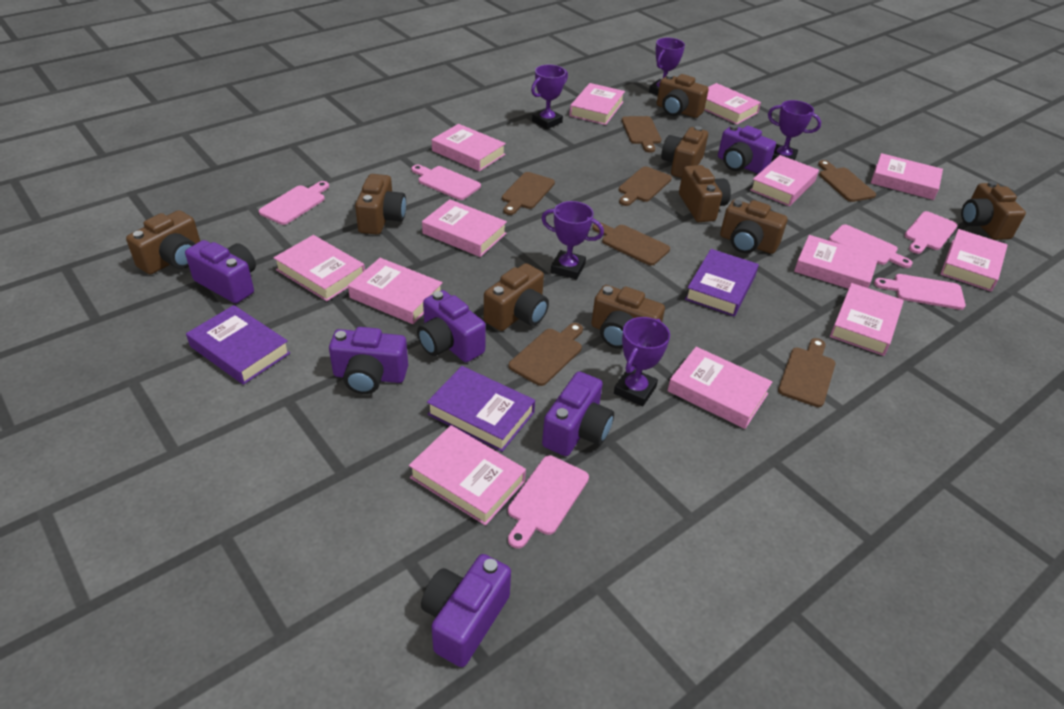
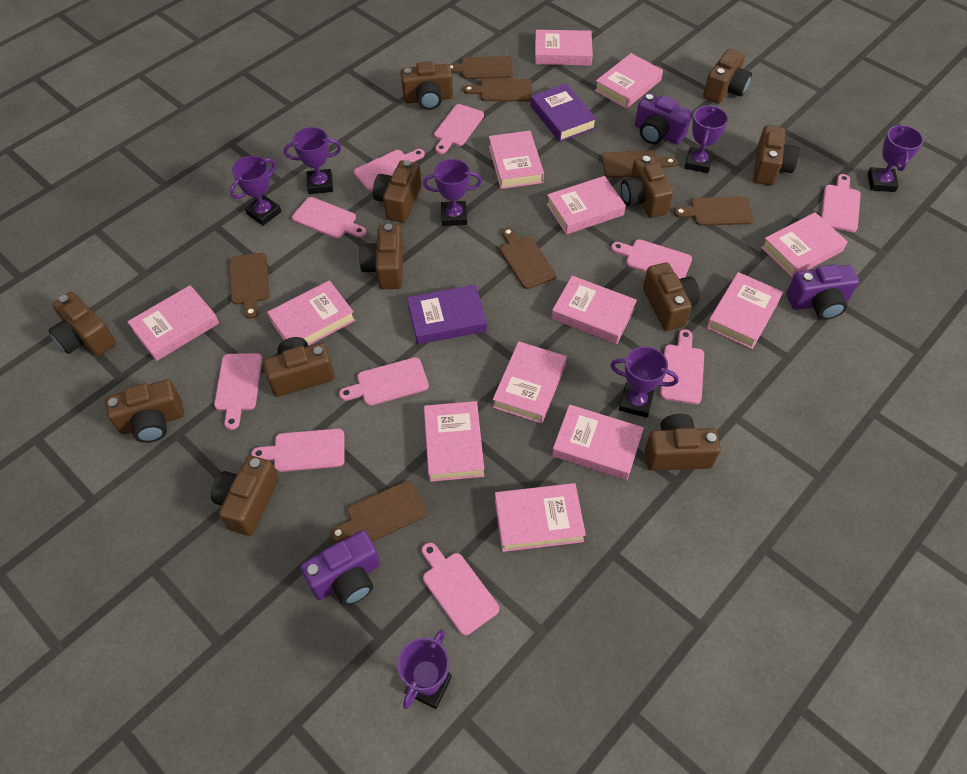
brown camera: [126,210,200,275] [355,174,406,235] [484,263,549,331] [591,285,665,349] [657,74,709,118] [661,126,708,178] [679,165,731,222] [720,200,788,254] [961,181,1026,240] = 9 -> [48,292,116,356] [105,380,184,443] [211,455,279,536] [263,337,335,397] [359,224,403,289] [373,160,422,223] [400,61,453,110] [621,156,673,218] [643,262,700,331] [645,414,721,471] [703,48,752,103] [753,125,800,185] = 12
pink cutting board: [259,181,329,225] [411,165,481,200] [508,455,589,549] [829,224,913,268] [874,274,966,310] [904,211,958,254] = 6 -> [214,353,262,430] [251,428,345,472] [292,197,366,239] [339,357,429,406] [354,149,425,191] [422,543,499,636] [434,104,484,154] [611,239,692,279] [660,329,704,404] [821,174,861,232] = 10
purple book: [186,305,290,385] [427,366,535,452] [685,249,759,316] = 3 -> [407,284,487,345] [530,83,597,142] = 2
purple camera: [185,240,256,303] [329,327,408,394] [417,290,486,362] [421,554,511,667] [542,371,614,456] [718,125,776,174] = 6 -> [300,530,380,606] [635,93,692,145] [786,264,859,320] = 3
purple trophy: [531,64,568,129] [541,201,604,279] [614,317,670,406] [649,38,685,95] [768,100,821,161] = 5 -> [230,156,281,226] [284,127,341,194] [397,630,452,709] [423,159,482,226] [610,346,679,418] [685,105,728,173] [867,124,924,192] = 7

